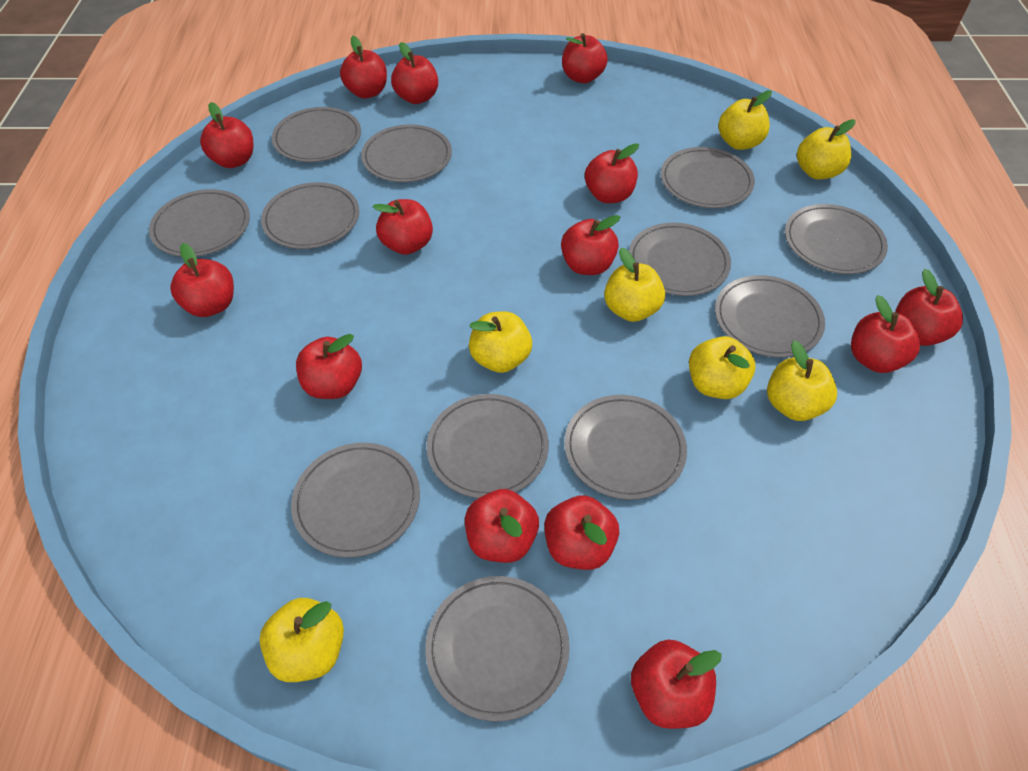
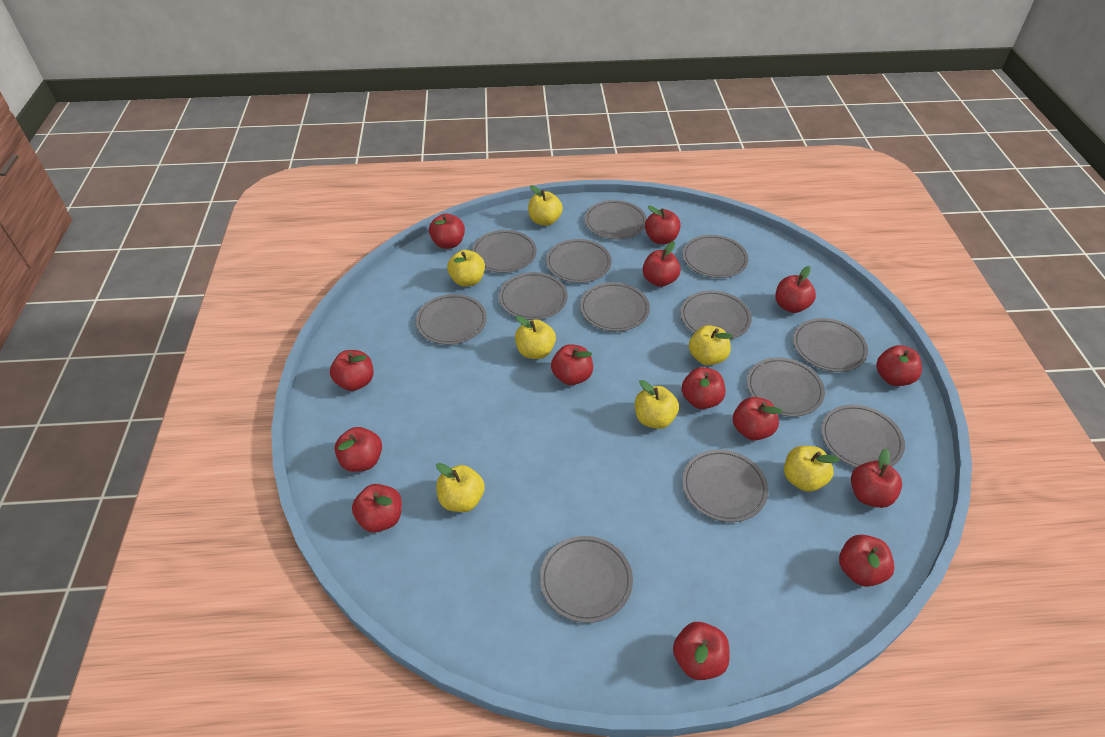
grey plate: [149,189,250,257] [261,182,359,249] [272,107,361,162] [291,443,420,558] [361,124,452,182] [425,576,570,721] [427,394,549,498] [564,395,687,500] [629,223,731,296] [661,147,755,208] [715,275,825,358] [785,204,888,274] = 12 -> [416,294,487,345] [472,230,537,273] [499,272,568,320] [540,536,633,623] [546,239,612,283] [580,282,650,331] [584,200,647,239] [680,290,752,340] [682,235,748,278] [682,450,768,522] [747,358,825,417] [793,318,868,372] [821,405,905,467] = 13

